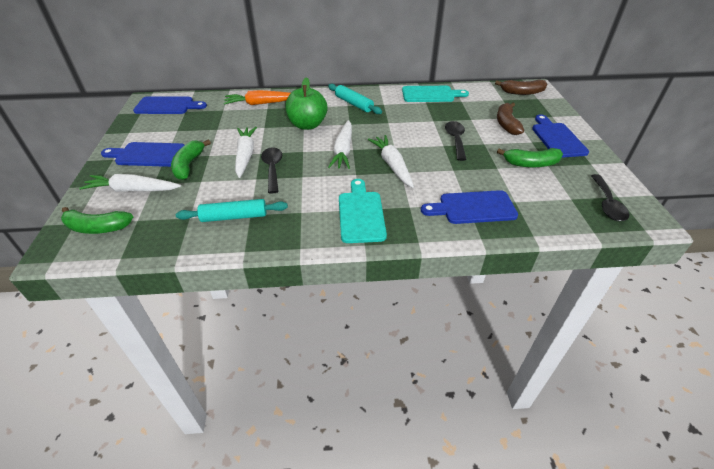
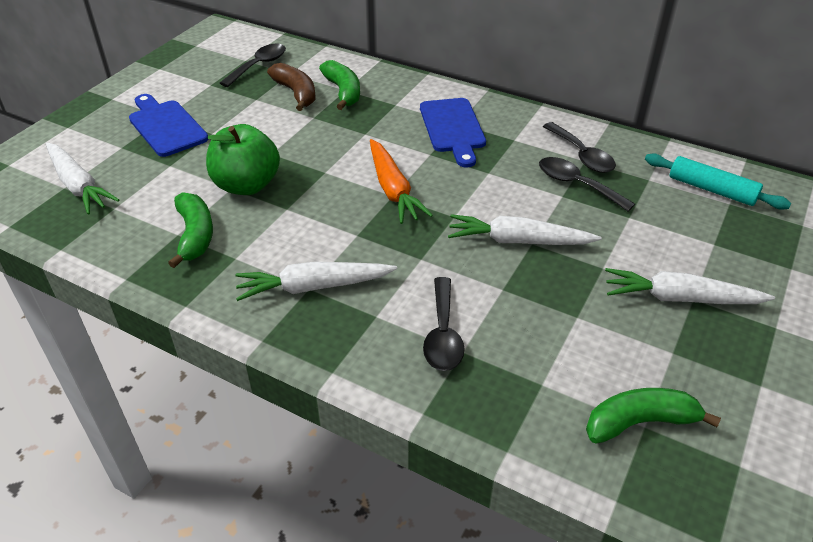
black spoon: [261,147,282,194] [445,121,467,161] [591,174,629,221] = 3 -> [220,44,286,87] [423,277,464,371] [539,157,635,211] [543,122,616,173] = 4
blue cutting board: [101,142,185,167] [133,96,207,114] [421,190,518,224] [532,115,589,158] = 4 -> [129,94,208,157] [420,98,486,167] = 2
brown banana: [495,79,547,95] [497,103,524,135] = 2 -> [267,63,315,111] = 1
turquoise cutting board: [339,179,387,243] [402,86,469,102] = 2 -> none = 0
turquoise rolling pin: [176,199,288,222] [328,84,382,114] = 2 -> [645,153,791,210] = 1

